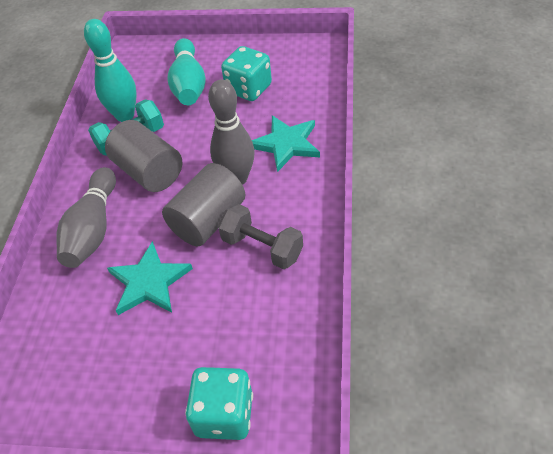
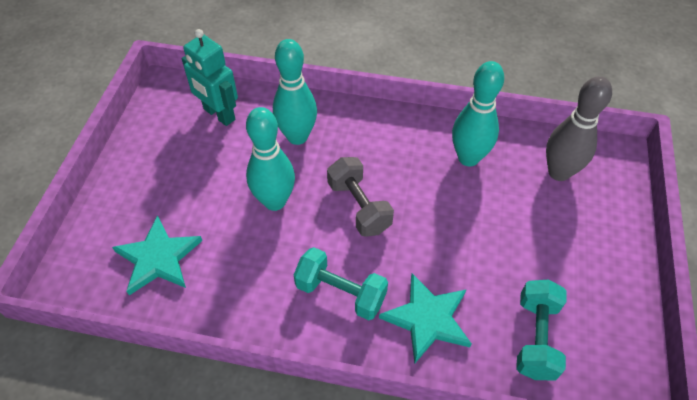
grey bowling pin: [56,167,116,268] [208,80,255,185] = 2 -> [546,76,612,181] = 1
grey cylinder: [105,120,182,192] [162,163,246,246] = 2 -> none = 0
turquoise bowling pin: [84,19,137,122] [167,38,206,105] = 2 -> [246,107,295,211] [273,39,317,145] [452,61,504,166] = 3
turquoise dice: [185,367,253,440] [221,46,272,101] = 2 -> none = 0
turquoise dumbbell: [88,99,164,156] = 1 -> [294,247,388,320] [516,279,567,380] = 2
turquoise robot: none = 0 -> [182,29,238,126] = 1

